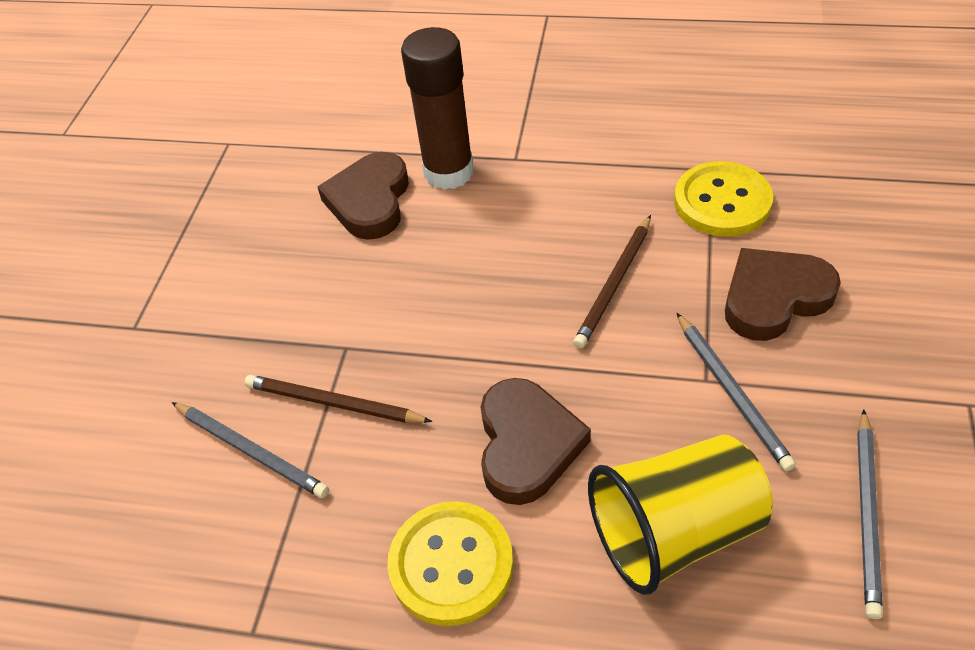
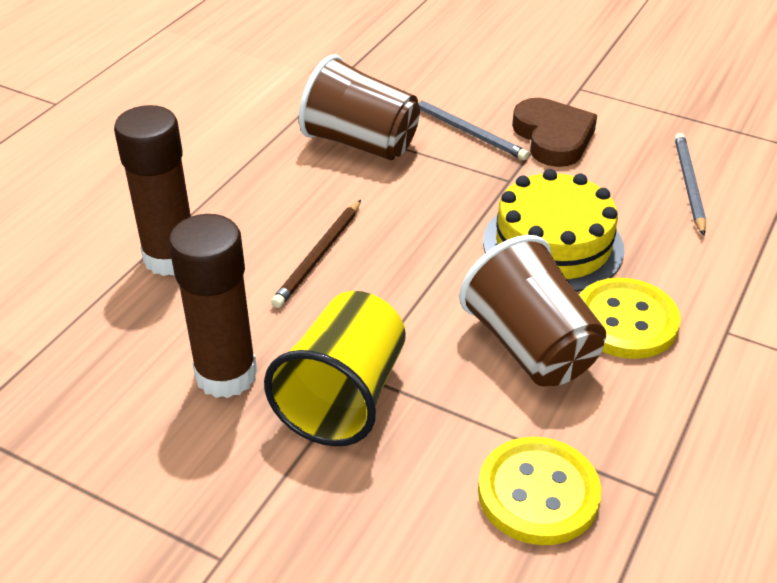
brown cup: none = 0 -> [299,55,420,160] [459,235,606,387] = 2
brown glue stick: [401,27,474,190] = 1 -> [114,105,191,276] [169,214,257,398] = 2
brown heart: [318,152,409,240] [481,378,591,505] [725,248,841,341] = 3 -> [512,98,597,167] = 1
brown pencil: [245,375,432,423] [573,215,651,348] = 2 -> [271,200,361,308] = 1
grey pencil: [172,402,329,498] [677,313,796,471] [857,409,883,619] = 3 -> [418,100,529,160] [675,133,706,236] = 2
yellow cake: none = 0 -> [483,169,625,292] = 1

